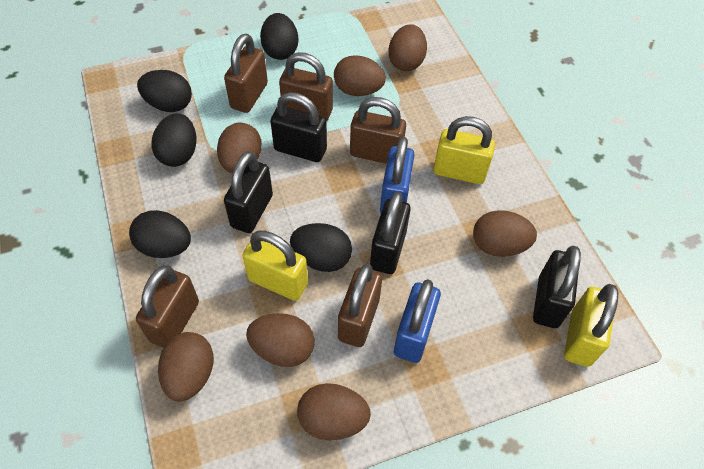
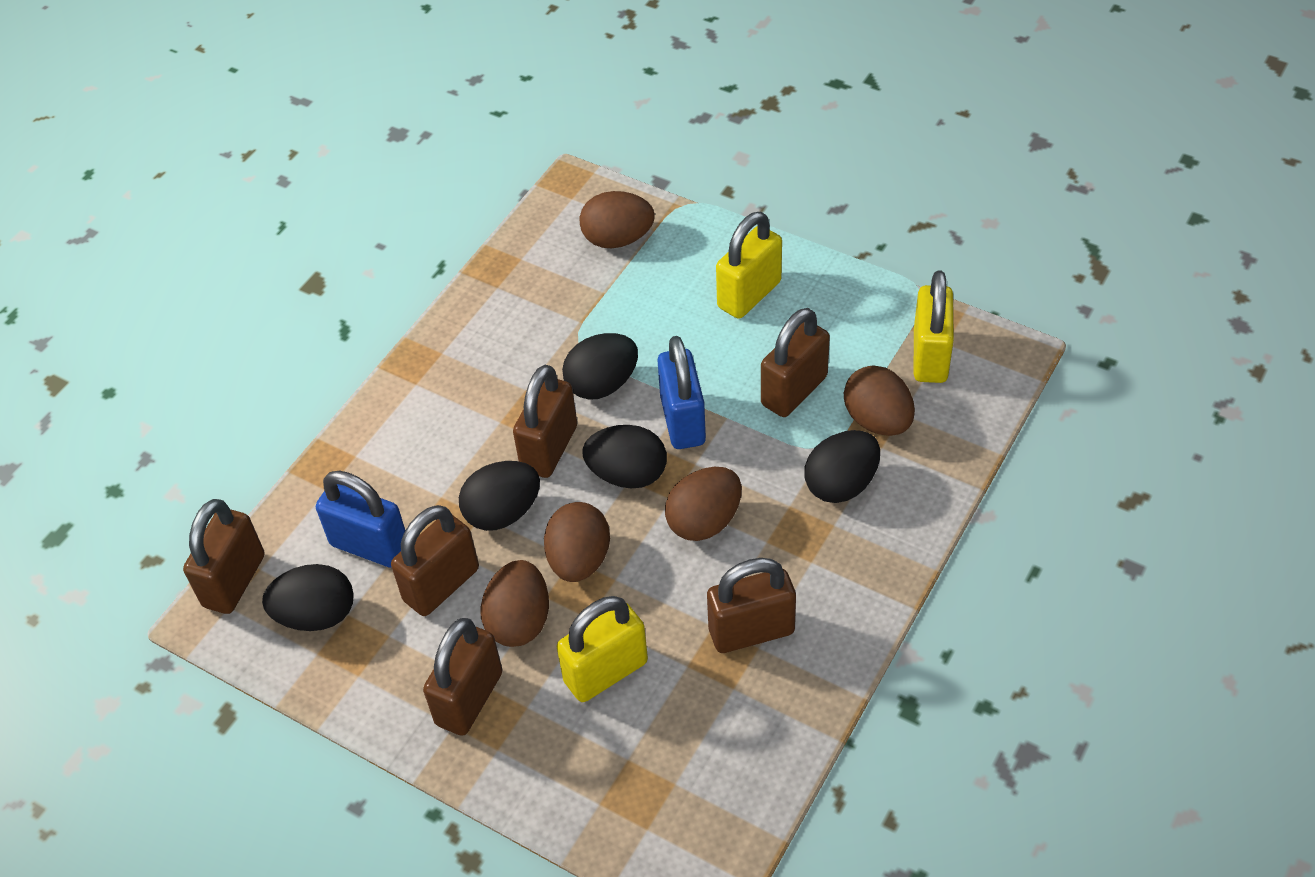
black padlock: [224,151,273,233] [270,92,327,162] [370,192,411,274] [533,246,581,328] = 4 -> none = 0
brown egg: [158,332,214,402] [217,123,262,173] [246,313,315,367] [297,383,371,440] [334,55,386,96] [388,24,427,71] [473,210,537,257] = 7 -> [480,560,549,647] [544,502,610,582] [580,191,655,249] [665,467,742,541] [844,365,915,436] = 5
brown padlock: [136,265,199,348] [224,34,268,113] [279,52,333,121] [338,264,382,347] [350,97,406,164] = 5 -> [183,499,265,614] [391,505,479,616] [423,618,503,736] [513,365,577,478] [707,558,796,653] [761,308,830,417] = 6

